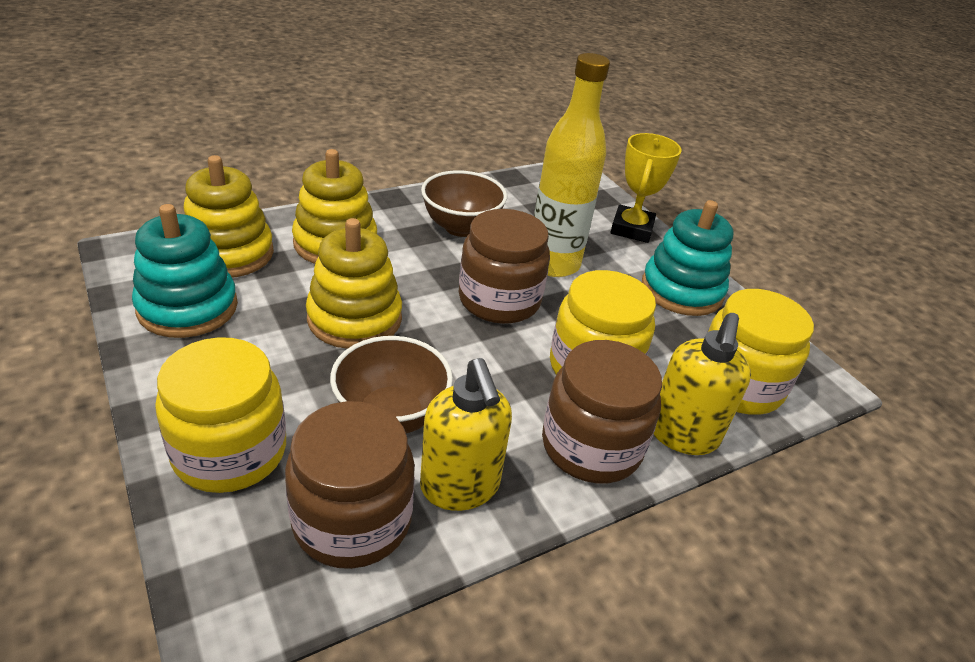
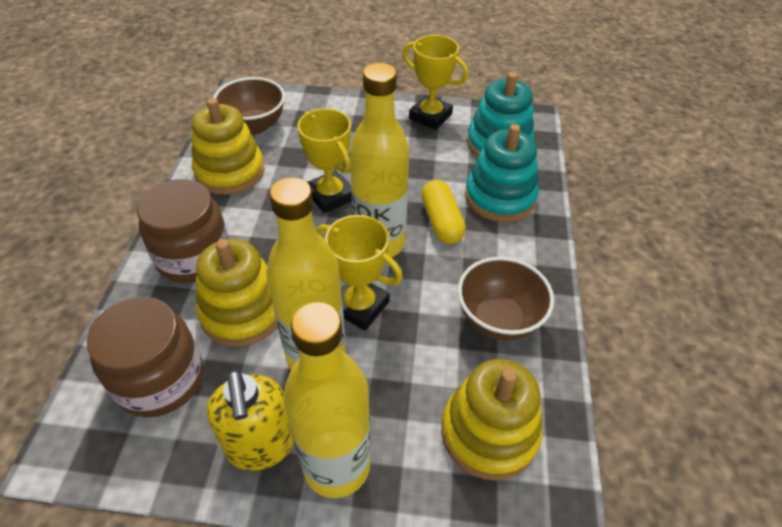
brown jar: [285,401,415,569] [459,209,550,324] [542,340,662,483] = 3 -> [87,297,203,418] [137,179,229,283] = 2
yellow bottle: [534,53,610,277] = 1 -> [266,177,346,369] [283,302,371,498] [350,63,410,258] = 3
yellow capsule: none = 0 -> [421,180,466,244] = 1
yellow jar: [155,337,286,493] [550,270,656,374] [707,289,814,415] = 3 -> none = 0
yellow soap dispenser: [420,358,512,511] [653,313,751,455] = 2 -> [206,369,294,471] = 1
yellow trophy: [610,133,682,243] = 1 -> [297,108,352,213] [316,215,403,331] [402,35,469,130] = 3

